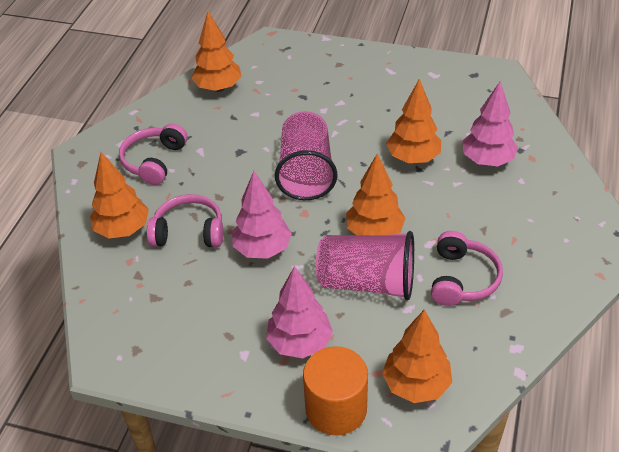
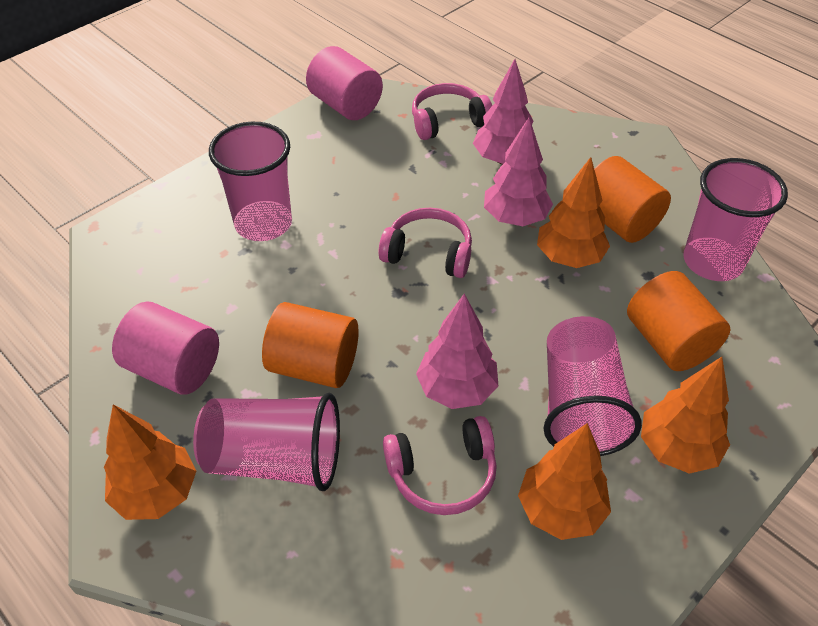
orange cylinder: [303,346,368,436] = 1 -> [262,302,359,388] [594,156,671,243] [627,271,731,371] = 3
orange tree: [90,152,149,239] [191,11,242,92] [346,153,406,235] [382,310,452,403] [386,79,441,163] = 5 -> [104,404,196,520] [518,423,611,540] [537,157,610,268] [641,357,730,474] = 4
pink cup: [275,111,337,200] [316,231,414,300] = 2 -> [193,393,340,491] [209,122,292,241] [543,316,642,456] [684,158,788,281] = 4
pink cylinder: none = 0 -> [112,302,219,395] [306,46,383,120] = 2

